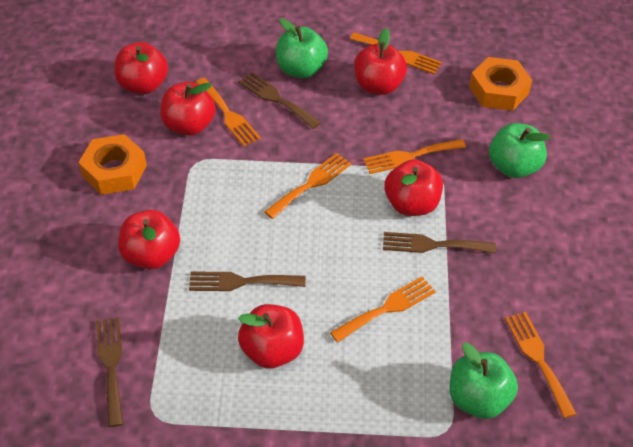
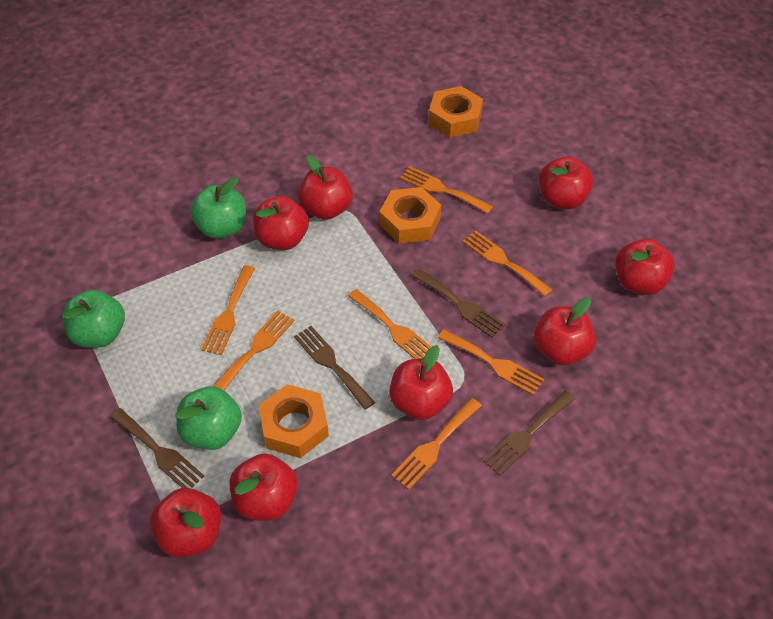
orange fork: [196,78,261,146] [264,153,351,219] [330,276,436,342] [350,32,442,74] [363,139,466,174] [505,312,576,418] = 6 -> [201,265,255,355] [213,311,295,390] [348,289,431,359] [391,398,482,490] [400,167,494,214] [438,329,544,396] [462,231,553,297] = 7
orange nut: [78,134,147,195] [469,57,532,111] = 2 -> [259,384,329,458] [380,187,441,244] [428,86,483,138] = 3
red apple: [115,42,168,94] [118,210,180,270] [160,82,216,136] [238,304,304,369] [354,28,407,95] [384,159,443,216] = 6 -> [150,488,221,558] [229,453,298,521] [253,196,309,250] [298,155,353,220] [389,345,453,420] [534,297,596,365] [539,156,593,209] [615,239,675,295] = 8

